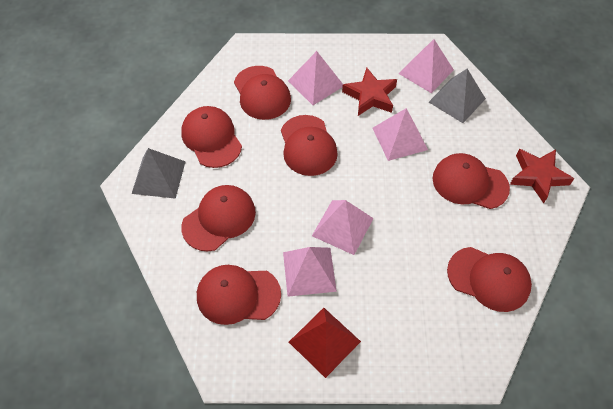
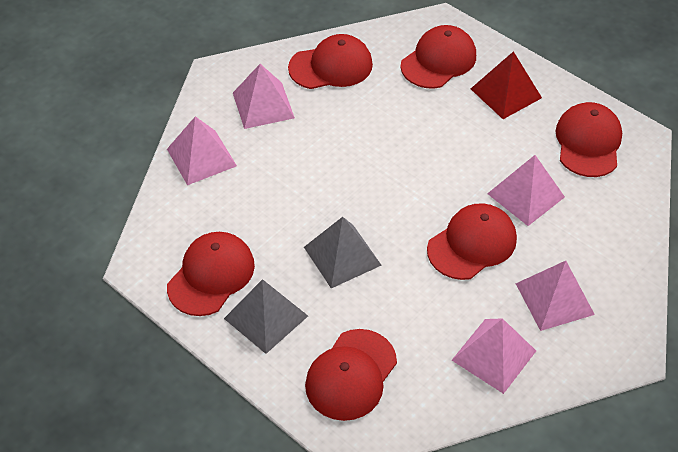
red cap: [181,106,242,168] [181,185,256,252] [197,265,281,325] [234,66,291,120] [281,115,338,176] [432,153,510,209] [447,247,532,312] = 7 -> [167,232,255,316] [288,34,373,89] [305,329,397,421] [400,25,476,89] [427,204,517,280] [556,102,622,177] = 6
red star: [342,67,397,116] [510,149,574,203] = 2 -> none = 0

